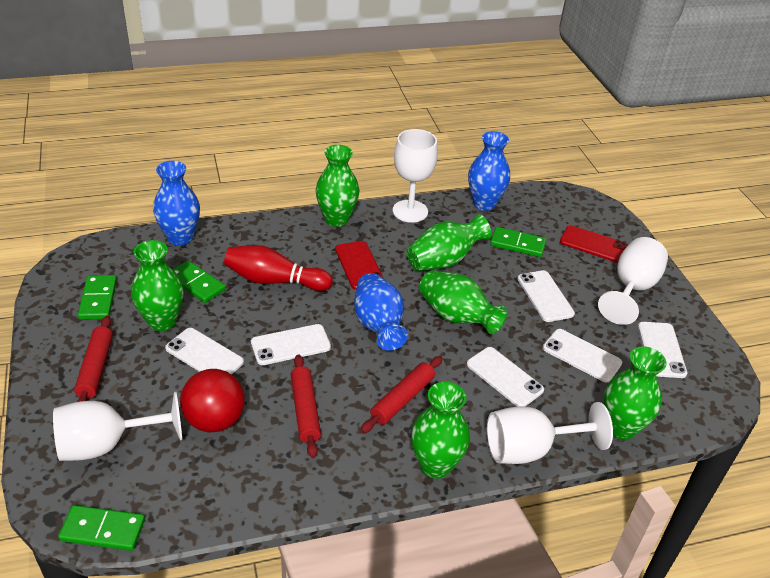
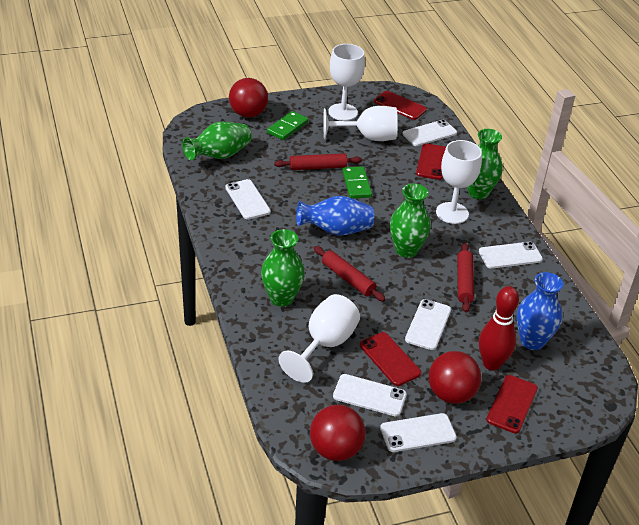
blue vase: [153,161,200,246] [354,273,408,350] [468,131,510,211] = 3 -> [296,196,374,236] [517,272,563,350] = 2
green domino: [58,505,145,551] [78,275,117,320] [173,260,226,303] [490,227,546,257] = 4 -> [267,111,308,140] [342,166,372,199] = 2
green vase: [131,240,184,331] [316,145,359,227] [407,214,492,271] [411,382,470,479] [419,271,507,334] [604,346,667,440] = 6 -> [182,122,252,160] [261,229,305,307] [390,184,431,258] [467,129,503,199] = 4
red ball: [180,369,245,432] = 1 -> [229,78,268,117] [310,405,366,461] [429,351,481,404] = 3
red phone: [335,241,383,290] [560,225,628,263] = 2 -> [360,332,421,386] [374,91,427,120] [416,144,446,180] [486,375,538,433] = 4

